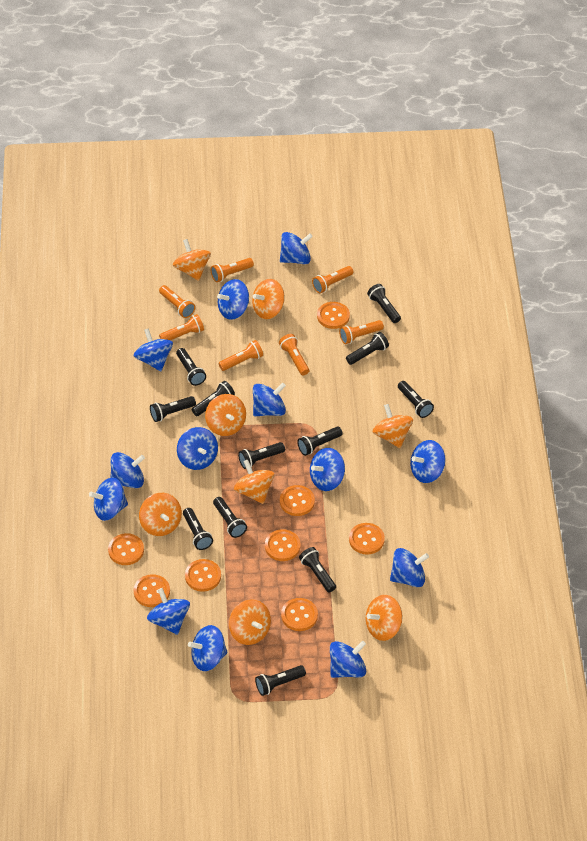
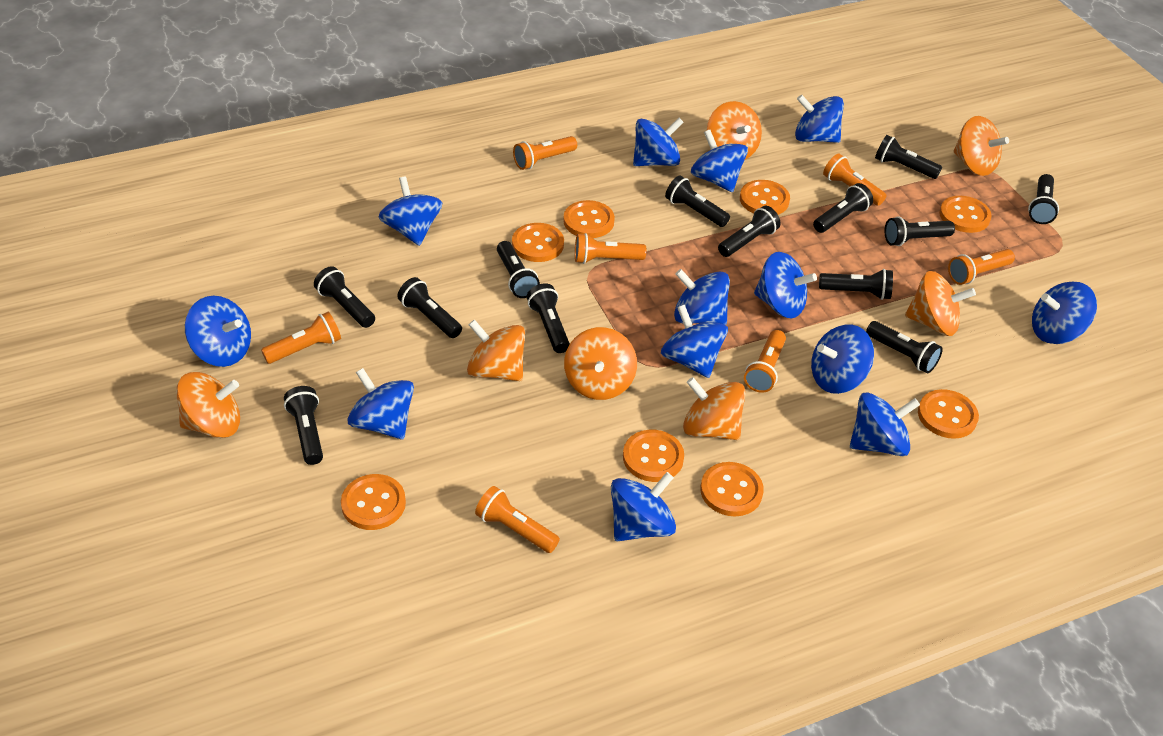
black flashlight: [150,396,196,422] [176,348,206,386] [183,508,213,550] [192,381,235,416] [213,497,247,538] [238,442,285,469] [255,665,306,696] [297,426,343,456] [299,547,336,592] [346,332,389,365] [367,284,401,323] [398,381,434,418] = 12 -> [284,386,323,465] [314,266,375,328] [397,277,462,338] [497,241,540,298] [527,283,570,353] [665,175,730,227] [718,206,780,257] [813,183,873,233] [819,269,893,300] [866,321,943,373] [875,135,942,179] [884,216,955,246] [1028,174,1059,224] = 13
orange spinning top: [139,493,182,536] [173,239,211,281] [205,394,246,436] [229,599,271,645] [234,460,274,504] [252,279,285,319] [366,595,403,641] [373,404,413,448] = 8 -> [176,372,240,438] [467,320,525,381] [564,327,637,400] [683,377,745,440] [707,101,762,160] [905,271,976,336] [953,116,1009,176] = 7

